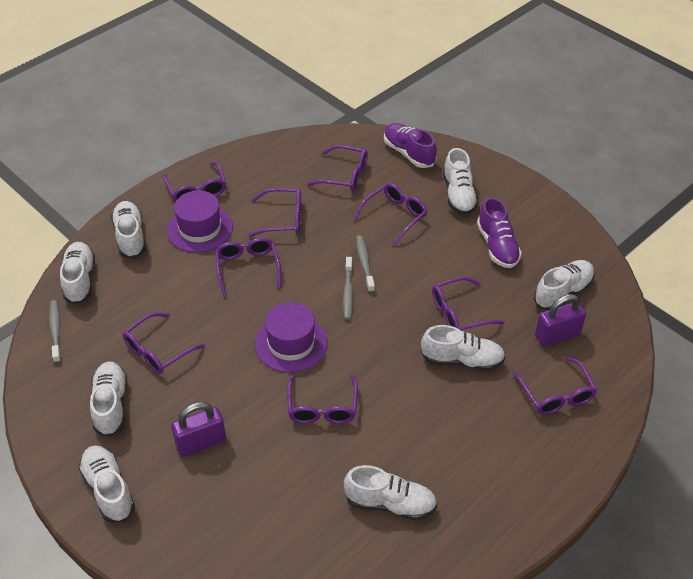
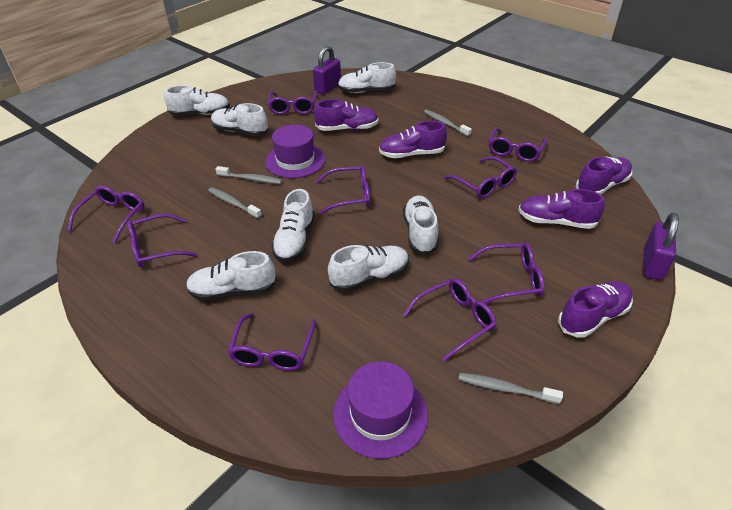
grey toothbrush: [49,300,61,363] [343,257,353,320] [356,236,375,292] = 3 -> [208,187,262,219] [215,166,282,184] [424,110,472,137] [458,373,563,404] = 4
purple shoe: [384,123,437,168] [477,197,522,268] = 2 -> [314,99,379,131] [379,121,447,158] [518,189,605,229] [558,281,633,338] [576,157,632,194] = 5
white shoe: [60,242,95,305] [79,446,135,523] [90,362,127,437] [111,201,146,259] [344,465,437,520] [421,325,505,371] [443,148,478,215] [534,260,595,310] = 8 -> [164,85,230,116] [186,251,277,301] [211,103,268,136] [271,189,315,262] [328,245,409,291] [338,62,396,93] [403,195,439,255] = 7

